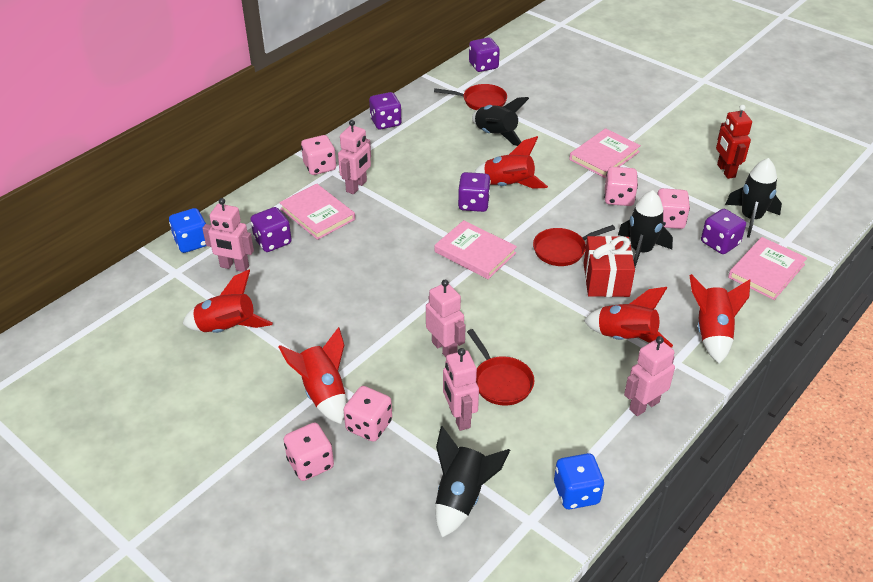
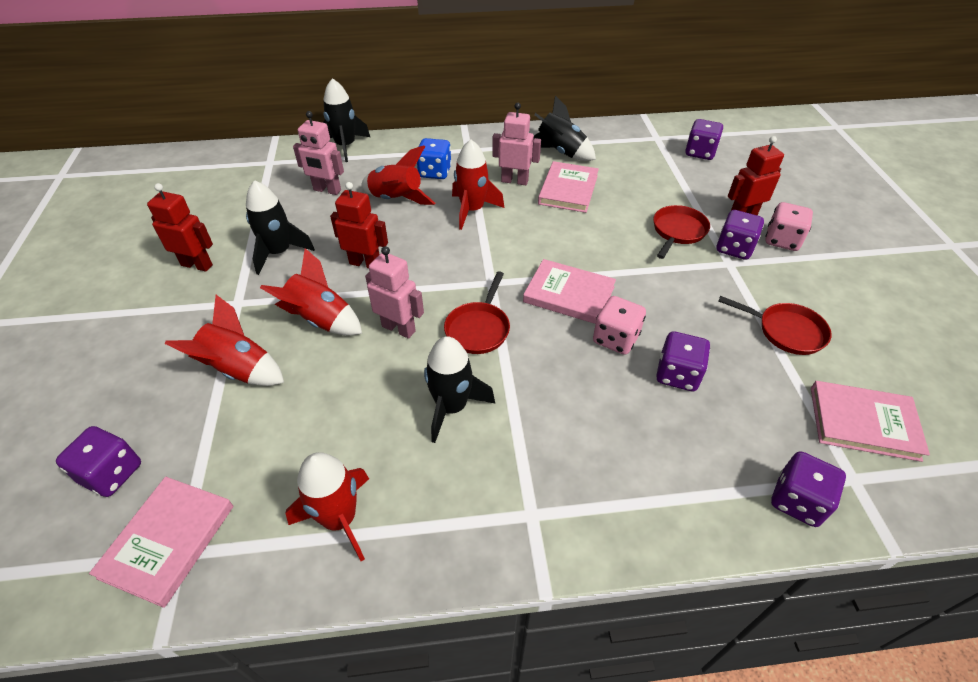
blue dice: [169,208,206,253] [554,453,604,509] = 2 -> [417,138,452,179] = 1
pink dice: [284,422,334,481] [301,135,336,175] [344,386,392,442] [604,167,638,206] [657,188,690,229] = 5 -> [593,296,646,355] [765,202,813,251] = 2
pink robot: [202,198,254,272] [338,120,371,194] [426,280,466,357] [443,348,479,431] [624,336,675,416] = 5 -> [293,111,344,195] [365,246,424,339] [493,103,541,185] = 3
red gift: [584,236,635,297] = 1 -> none = 0
red robot: [716,105,752,179] = 1 -> [147,183,213,272] [330,182,388,268] [728,136,784,216] = 3

